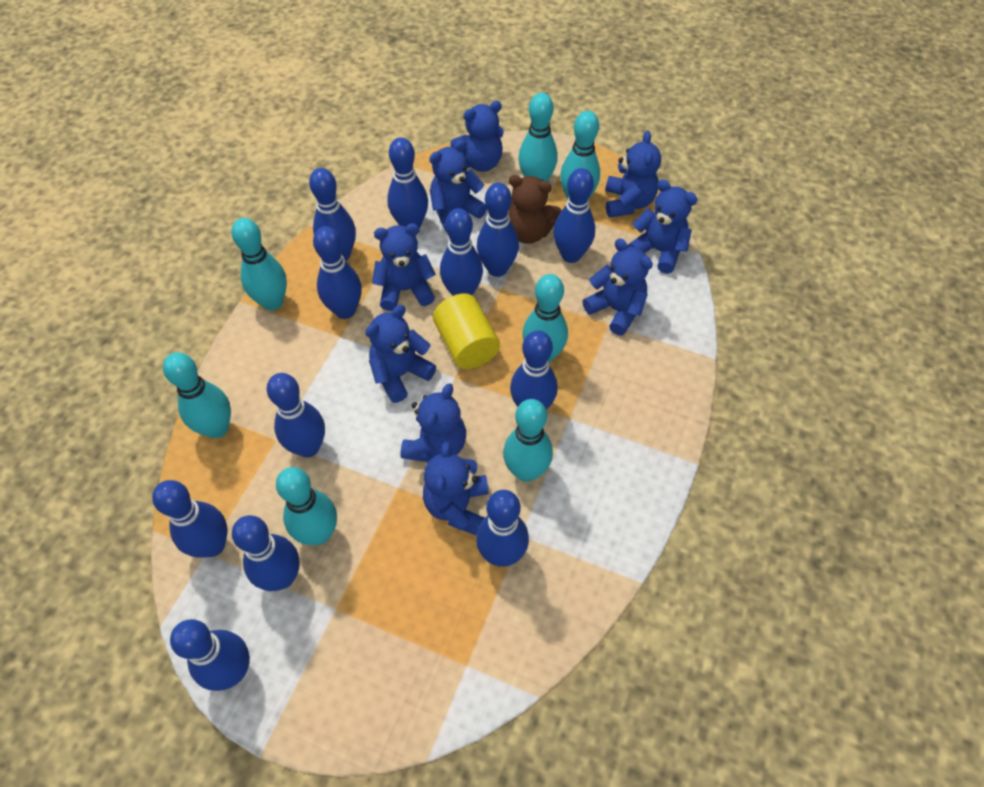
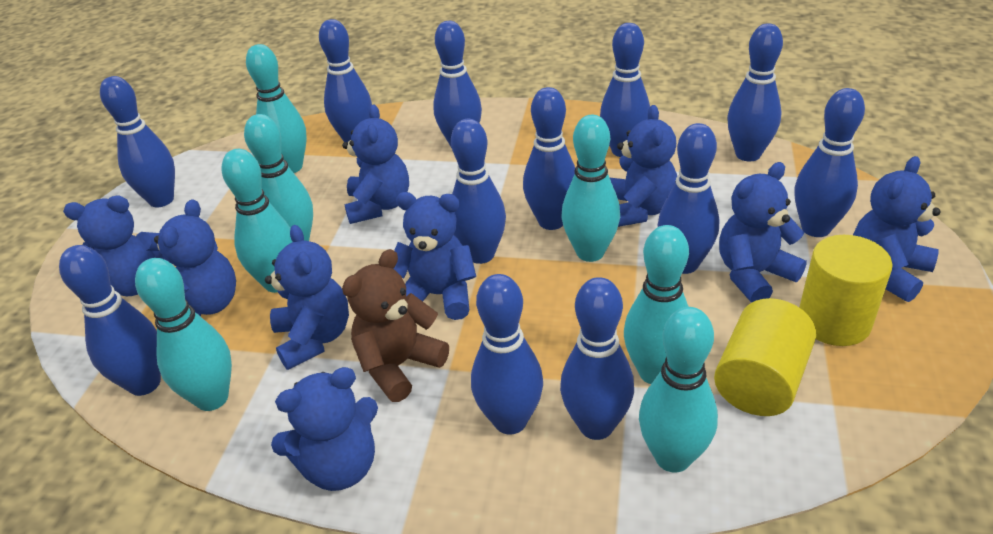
yellow cylinder: [433,293,500,369] = 1 -> [714,298,816,416] [799,235,893,346] = 2

